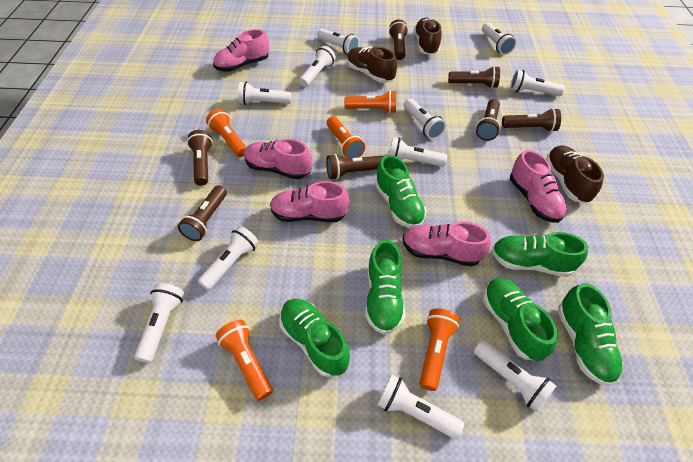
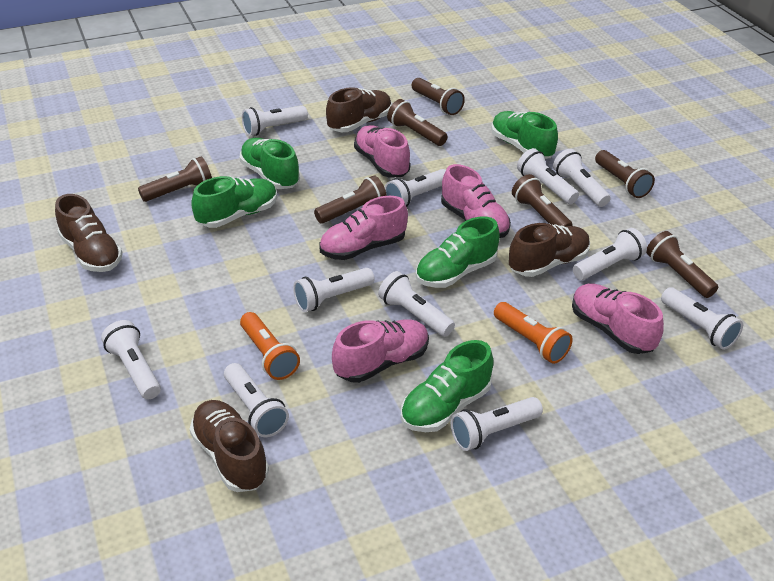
brown shoe: [347,47,397,83] [414,17,442,55] [546,145,604,203] = 3 -> [55,194,123,272] [190,400,269,492] [326,87,392,132] [509,223,590,277] = 4
green shoe: [279,299,350,377] [365,240,405,334] [375,155,426,228] [483,278,558,361] [492,232,588,277] [558,283,623,386] = 6 -> [191,176,277,228] [240,138,300,189] [401,340,494,432] [416,216,500,288] [491,111,558,159] = 5
orange flashlight: [206,109,247,157] [216,320,273,401] [327,116,365,159] [344,90,396,113] [419,308,460,391] = 5 -> [240,312,300,380] [494,302,573,364] = 2

